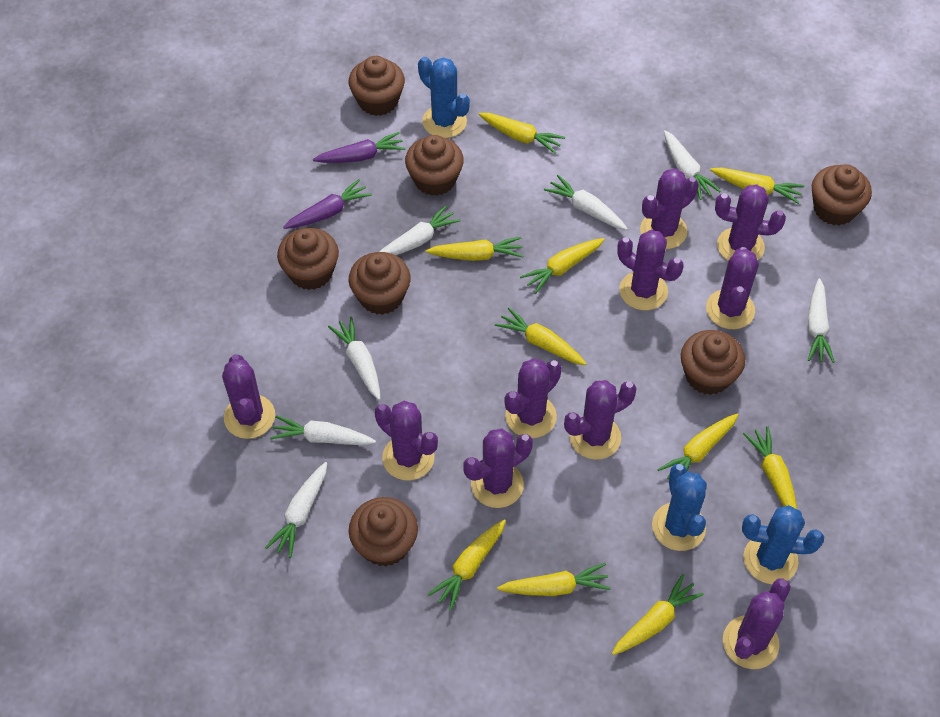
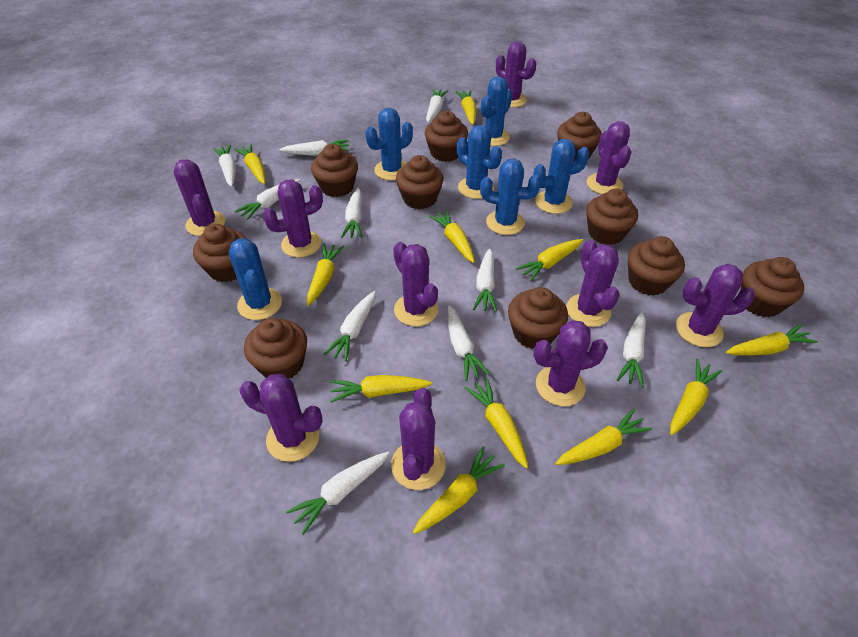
blue cactus: [418,57,470,138] [652,464,707,551] [742,505,824,584] = 3 -> [229,238,282,320] [366,108,413,180] [457,125,502,199] [480,159,541,235] [481,76,512,146] [533,139,589,214] = 6
brown cupcake: [277,228,339,290] [349,56,405,116] [349,252,411,315] [349,497,418,566] [405,135,464,196] [681,330,745,395] [812,164,872,225] = 7 -> [193,224,246,282] [244,318,307,379] [311,144,358,197] [396,155,443,209] [425,111,468,162] [508,287,568,349] [557,112,602,161] [586,189,638,245] [628,236,685,296] [741,257,804,317] = 10
purple carrot: [283,179,372,229] [313,132,405,163] = 2 -> none = 0
white carrot: [265,462,327,558] [270,415,376,445] [328,316,381,400] [380,205,461,255] [544,175,628,230] [664,130,721,200] [808,279,835,363] = 7 -> [213,145,236,187] [235,179,300,220] [279,140,350,156] [286,452,390,535] [324,291,376,362] [341,188,362,238] [426,89,448,123] [447,306,490,381] [473,249,497,312] [617,312,646,388] = 10
yellow carrot: [426,237,523,261] [428,519,506,611] [479,113,565,154] [495,307,587,365] [497,563,611,596] [520,238,605,294] [612,574,704,655] [657,414,738,479] [710,167,804,204] [743,426,797,509] = 10 -> [234,144,266,184] [307,244,344,306] [330,375,432,403] [413,447,505,534] [429,210,475,263] [456,90,476,125] [464,378,528,469] [516,239,583,281] [555,409,653,465] [670,359,722,435] [726,324,818,356] = 11

